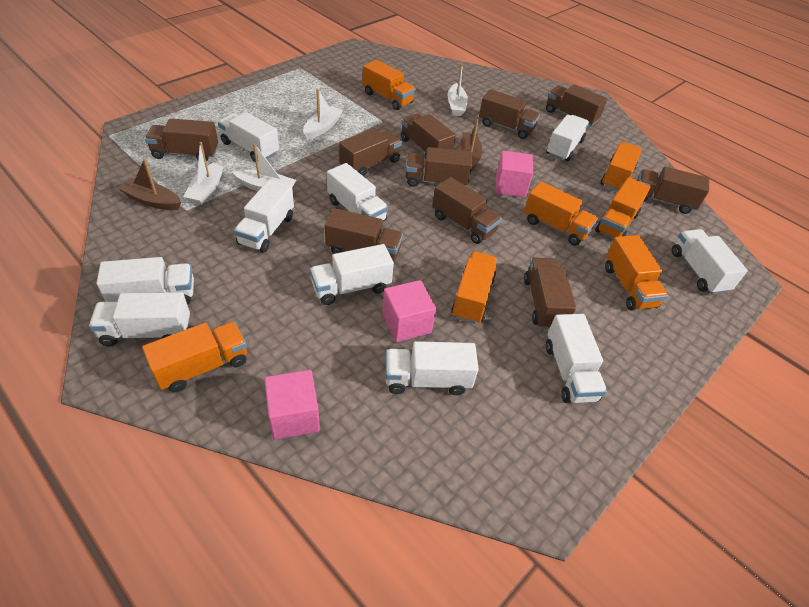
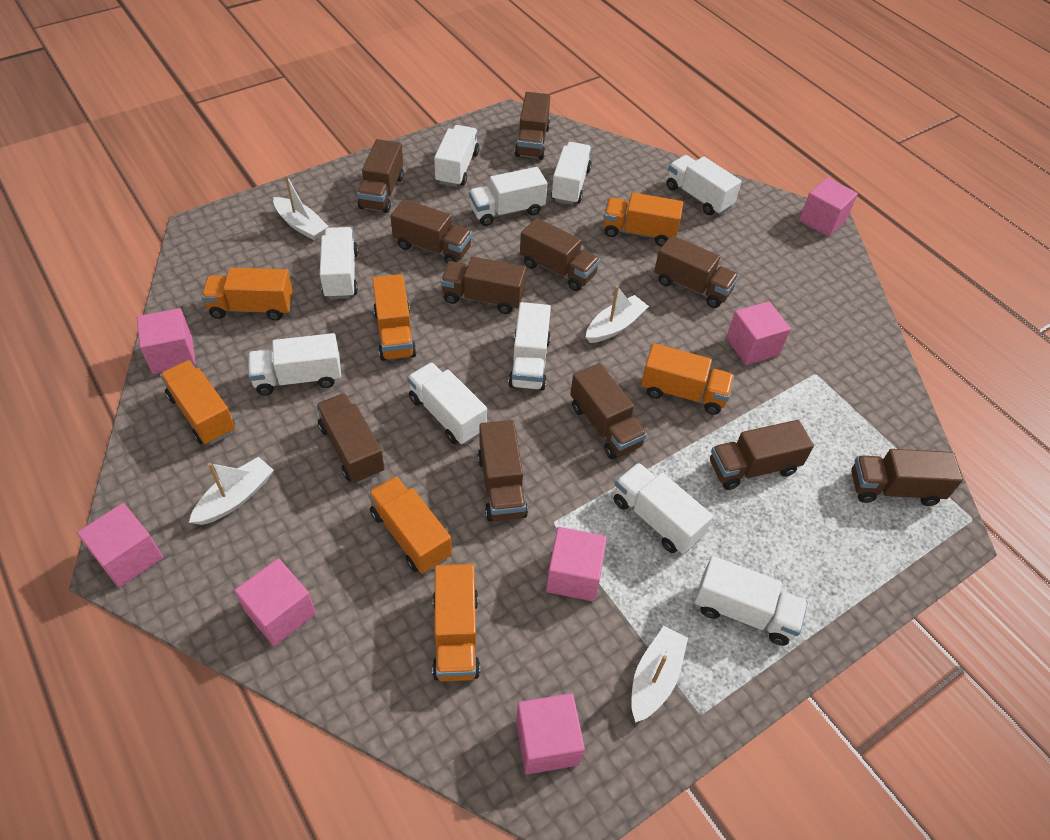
brown boat: [118,158,181,210] [460,119,483,171] = 2 -> none = 0
brown truck: [145,118,218,161] [325,208,403,261] [339,128,402,176] [401,113,456,159] [406,147,472,187] [432,177,502,244] [479,89,540,139] [524,258,576,329] [546,84,607,126] [637,166,709,214] = 10 -> [316,393,385,484] [357,139,404,213] [390,199,472,263] [441,257,526,314] [478,420,528,521] [515,92,550,160] [520,218,600,291] [570,363,647,459] [654,235,739,308] [710,420,814,490] [851,449,963,506] = 11
pink cube: [264,370,320,440] [382,280,436,342] [495,150,533,198] = 3 -> [77,503,163,588] [137,308,196,374] [235,558,316,646] [516,693,585,775] [546,527,607,601] [726,301,791,365] [799,177,858,237] = 7

